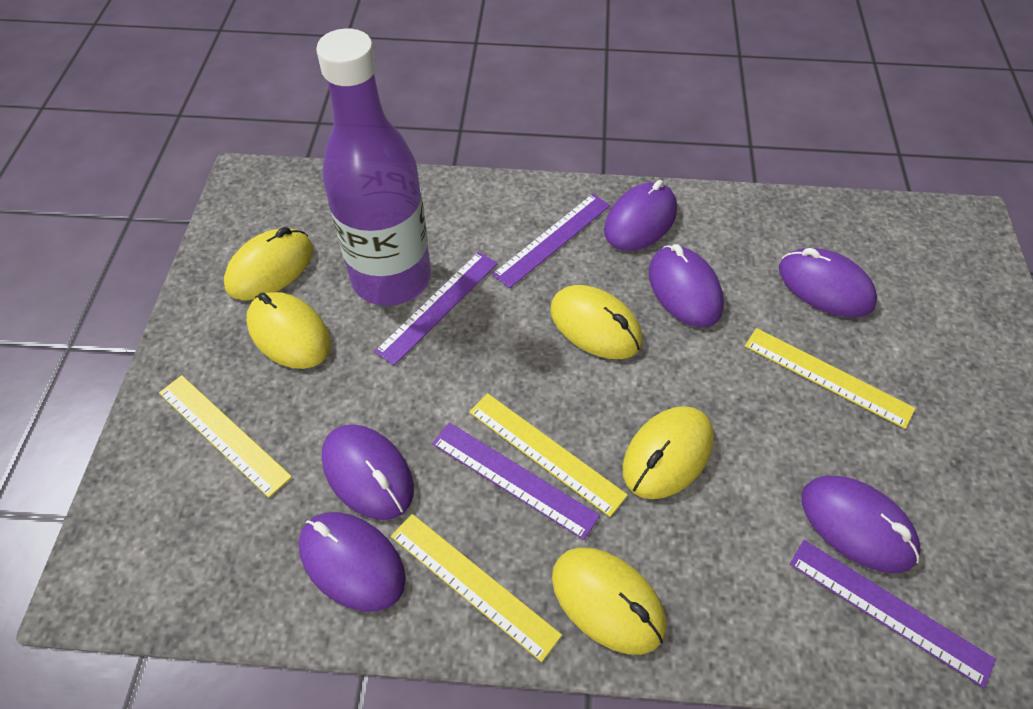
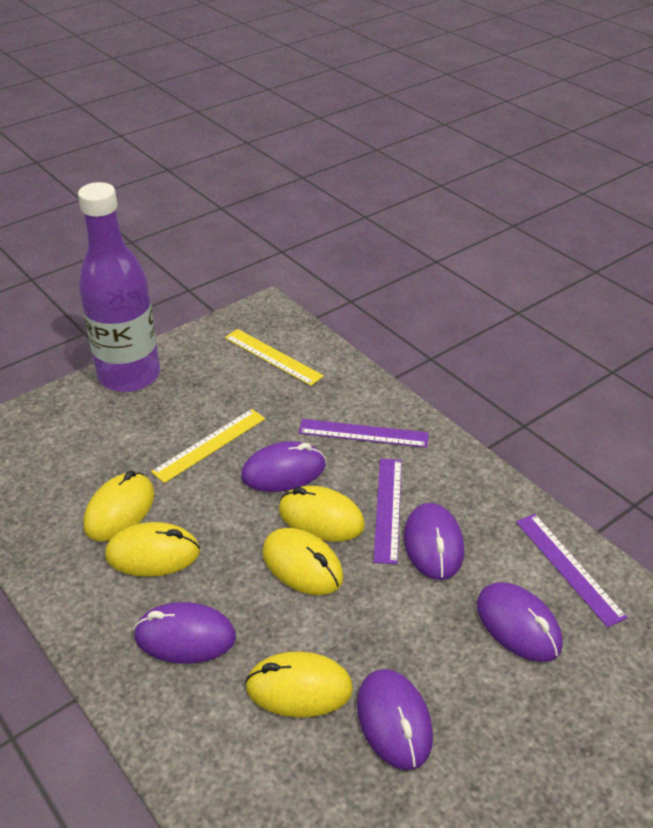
purple mouse: [299,512,406,612] [321,424,414,520] [604,180,677,251] [649,244,724,327] [779,248,877,317] [801,476,921,573] = 6 -> [134,602,236,664] [241,441,326,492] [357,669,433,770] [404,503,464,580] [477,582,563,662] = 5
purple ruler: [374,252,498,366] [432,423,600,540] [492,194,610,288] [790,540,996,688] = 4 -> [299,419,429,448] [373,459,402,564] [516,514,628,628] = 3
yellow ruler: [159,375,292,498] [391,514,562,662] [469,393,628,517] [745,328,915,429] = 4 -> [151,409,265,483] [225,329,324,386] = 2

